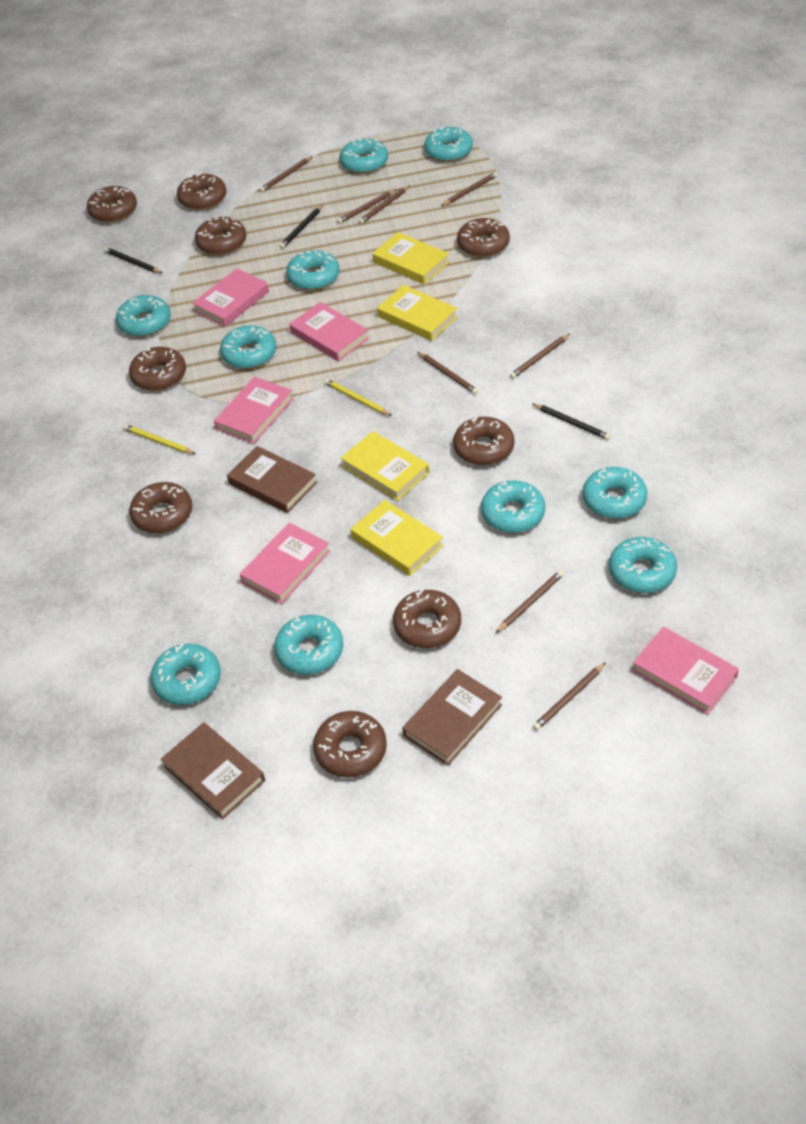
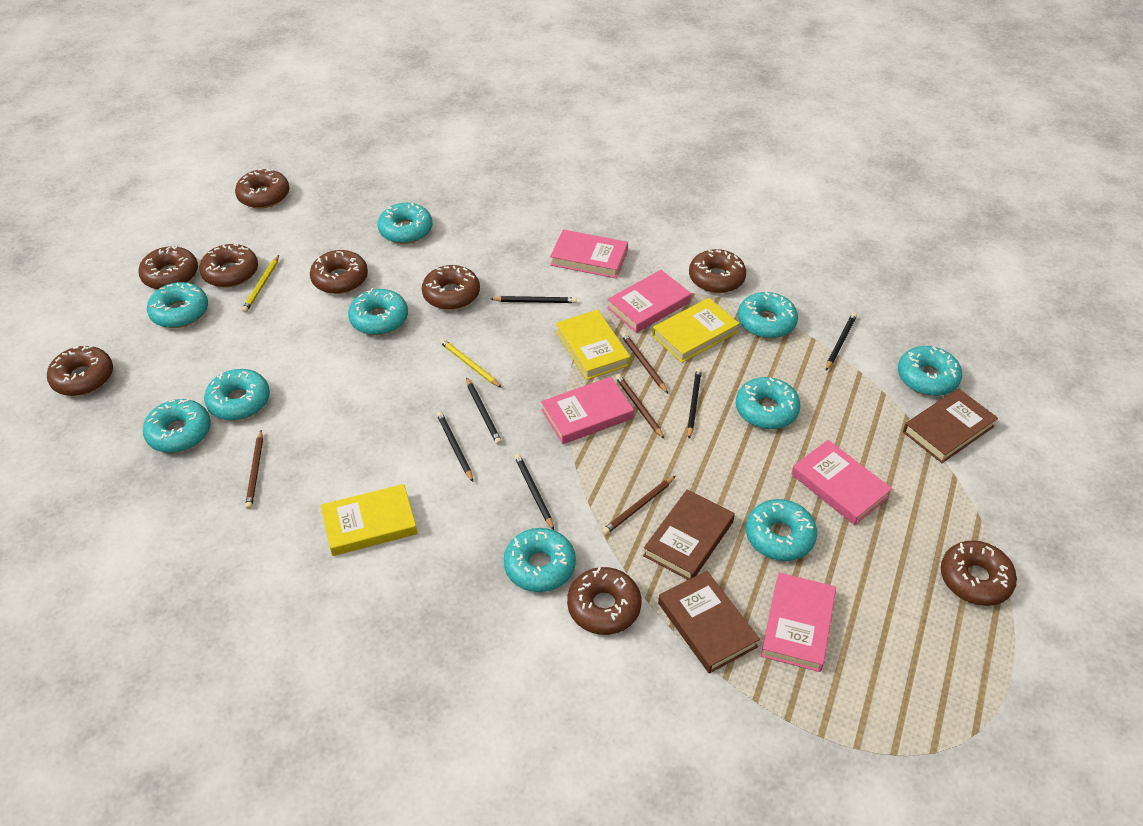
black pencil: [104,247,162,273] [280,205,323,249] [532,403,611,440] = 3 -> [437,411,473,482] [466,377,502,445] [491,296,577,303] [514,454,554,530] [687,368,702,439] [826,313,857,371] = 6
brown pencil: [259,156,313,192] [337,189,397,224] [359,185,410,224] [418,352,478,394] [441,172,497,206] [496,570,564,633] [510,334,570,379] [533,662,606,730] = 8 -> [245,430,263,509] [602,476,676,535] [615,374,664,439] [621,333,668,393] = 4
yellow book: [341,431,429,501] [351,500,444,576] [372,232,449,284] [377,285,458,341] = 4 -> [321,484,417,556] [556,310,630,380] [652,298,739,363] = 3

